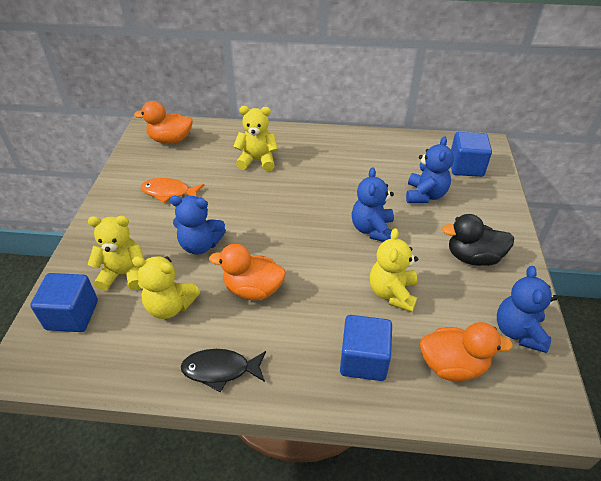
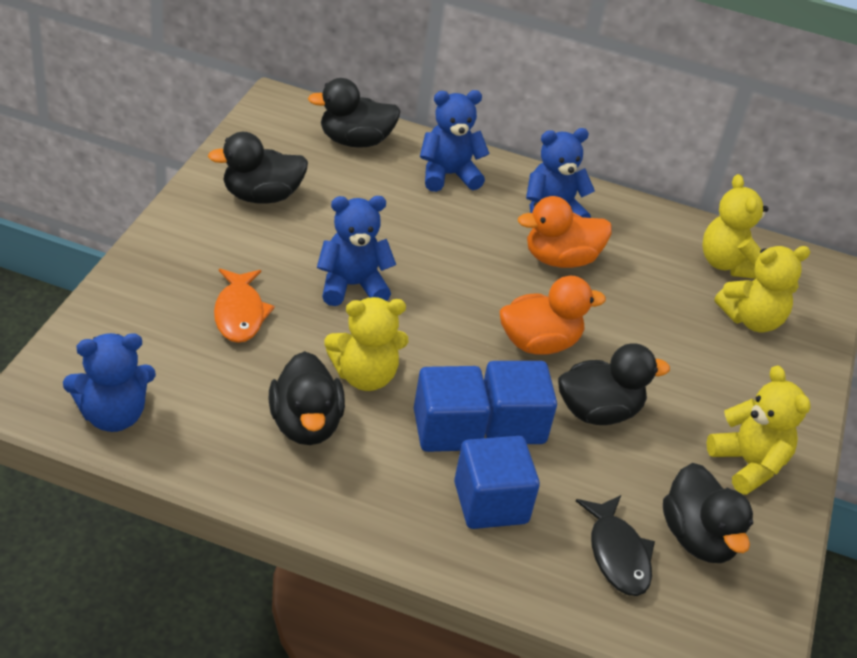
black duck: [442,214,514,266] = 1 -> [208,132,308,204] [269,351,345,445] [308,78,401,148] [558,343,670,425] [663,463,753,563] = 5
orange duck: [134,101,193,144] [209,244,286,300] [420,322,513,381] = 3 -> [500,276,606,355] [518,196,612,268] = 2

